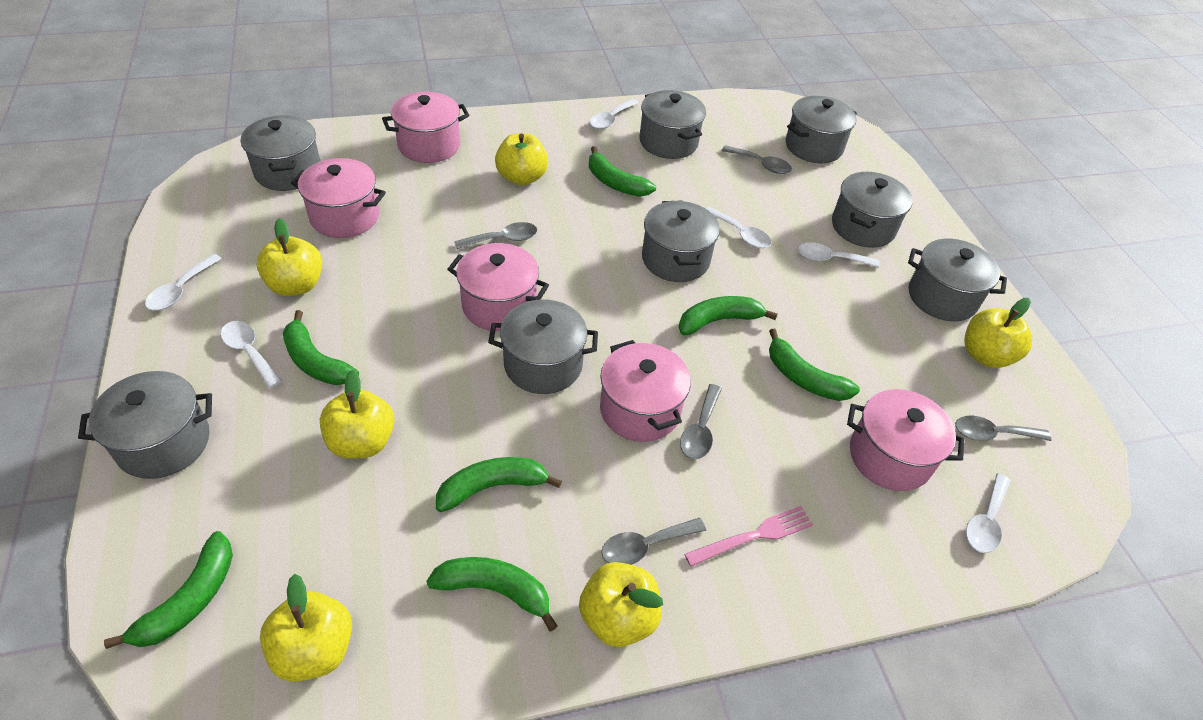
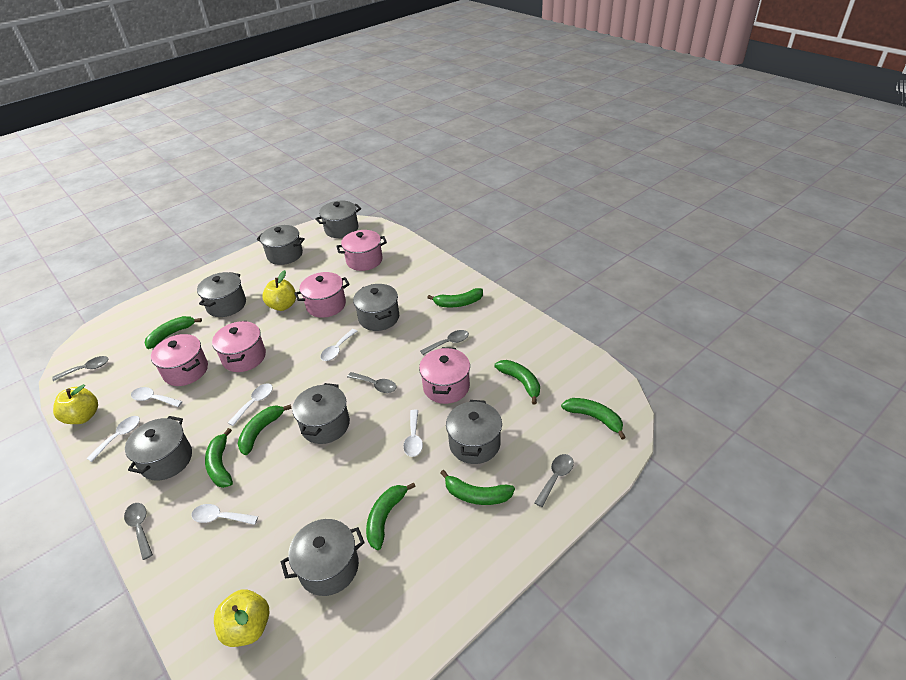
green banana: [104,531,233,649] [283,310,359,385] [426,557,558,631] [436,457,562,512] [589,146,656,197] [679,296,778,336] [769,329,860,401] = 7 -> [145,316,202,349] [205,428,233,488] [238,405,292,455] [366,483,416,550] [427,288,483,308] [440,470,515,505] [494,360,540,405] [561,398,626,440] = 8
pink fork: [684,506,813,567] = 1 -> none = 0
yellow apple: [257,218,322,296] [260,574,352,682] [320,369,395,459] [495,133,548,186] [579,562,663,647] [964,298,1032,368] = 6 -> [53,384,98,424] [214,589,269,647] [262,270,296,311] = 3

